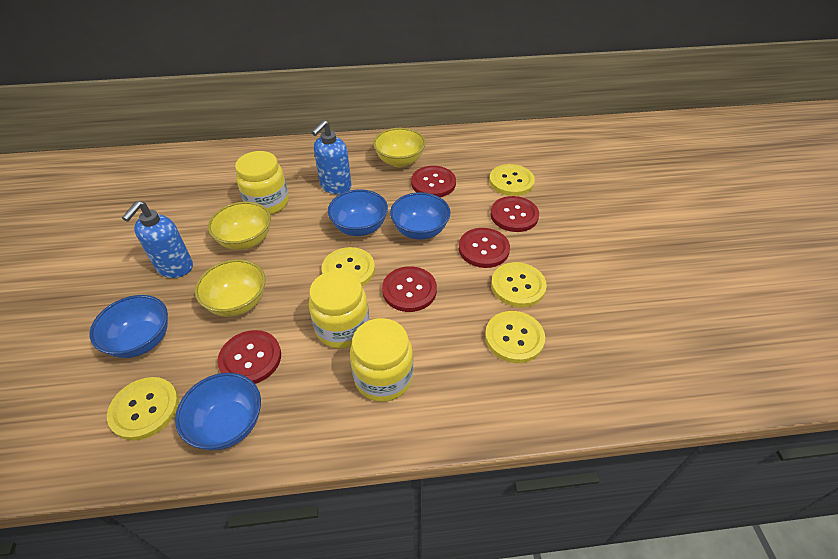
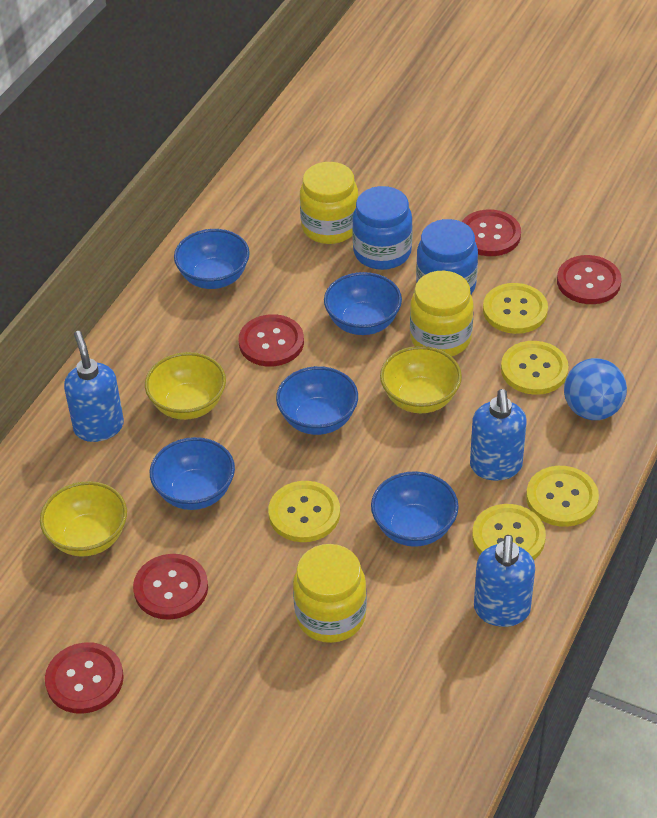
blue ball: none = 0 -> [564,358,627,420] = 1
blue bowl: [89,295,168,358] [175,373,261,450] [328,189,388,236] [390,192,450,240] = 4 -> [150,437,235,510] [174,229,250,289] [276,366,358,435] [324,272,402,335] [371,471,459,547] = 5
blue jar: none = 0 -> [352,186,413,270] [416,219,478,294] = 2
blue soap dispenser: [122,201,193,278] [311,120,352,194] = 2 -> [64,331,124,442] [470,389,527,480] [474,535,535,627] = 3

